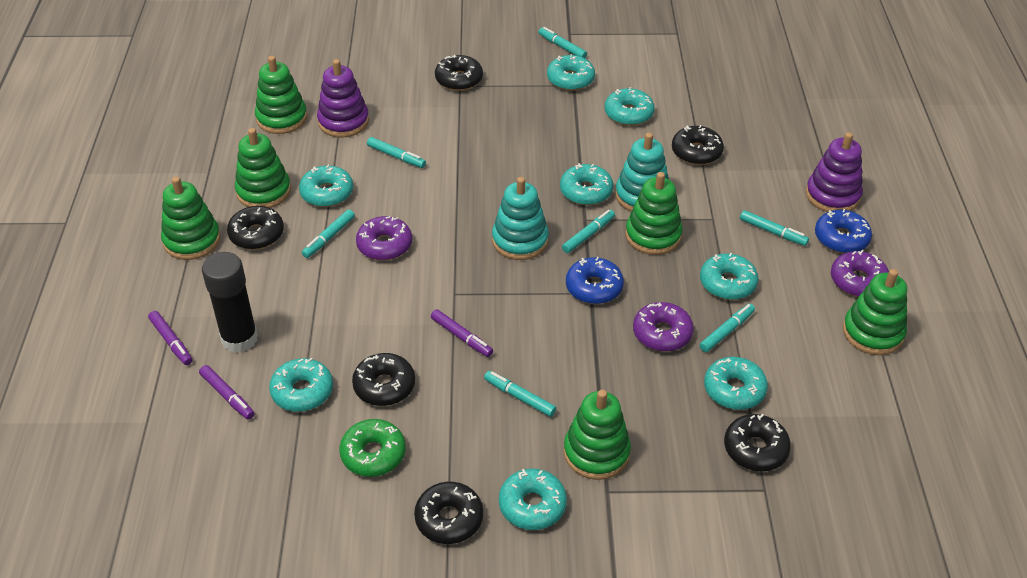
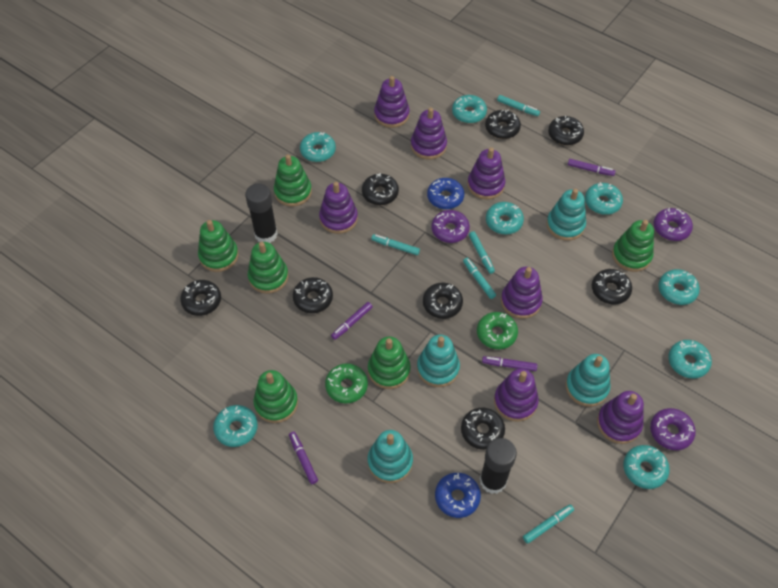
black donut: [227,206,284,250] [352,353,415,406] [414,482,483,544] [435,55,483,91] [672,125,724,165] [724,414,791,471] = 6 -> [180,280,221,316] [293,277,333,313] [362,173,399,205] [423,282,463,319] [461,408,505,450] [485,110,521,139] [548,116,584,145] [592,269,632,304] = 8
black glue stick: [202,252,258,353] = 1 -> [245,183,278,243] [480,438,517,494] = 2
green donut: [339,419,406,477] = 1 -> [325,363,368,404] [477,312,518,349] = 2
purple marker: [148,311,193,365] [199,365,255,420] [431,309,493,357] = 3 -> [289,432,318,484] [331,302,373,340] [482,356,537,371] [568,159,616,176] = 4
purple stacking toy: [317,59,369,137] [806,132,863,212] = 2 -> [319,182,358,234] [374,76,410,128] [411,107,447,160] [467,147,505,200] [494,369,539,422] [501,267,543,319] [597,391,644,444] = 7
turquoise marker: [302,209,355,258] [367,137,426,168] [484,371,556,417] [538,27,587,58] [562,210,615,253] [699,304,755,352] [740,210,809,246] = 7 -> [371,234,420,255] [463,258,496,299] [469,231,495,274] [497,95,540,116] [523,504,574,544] = 5
turquoise stacking toy: [492,177,549,260] [615,133,669,211] = 2 -> [368,430,413,483] [417,335,460,387] [547,189,586,241] [566,354,611,407] = 4

